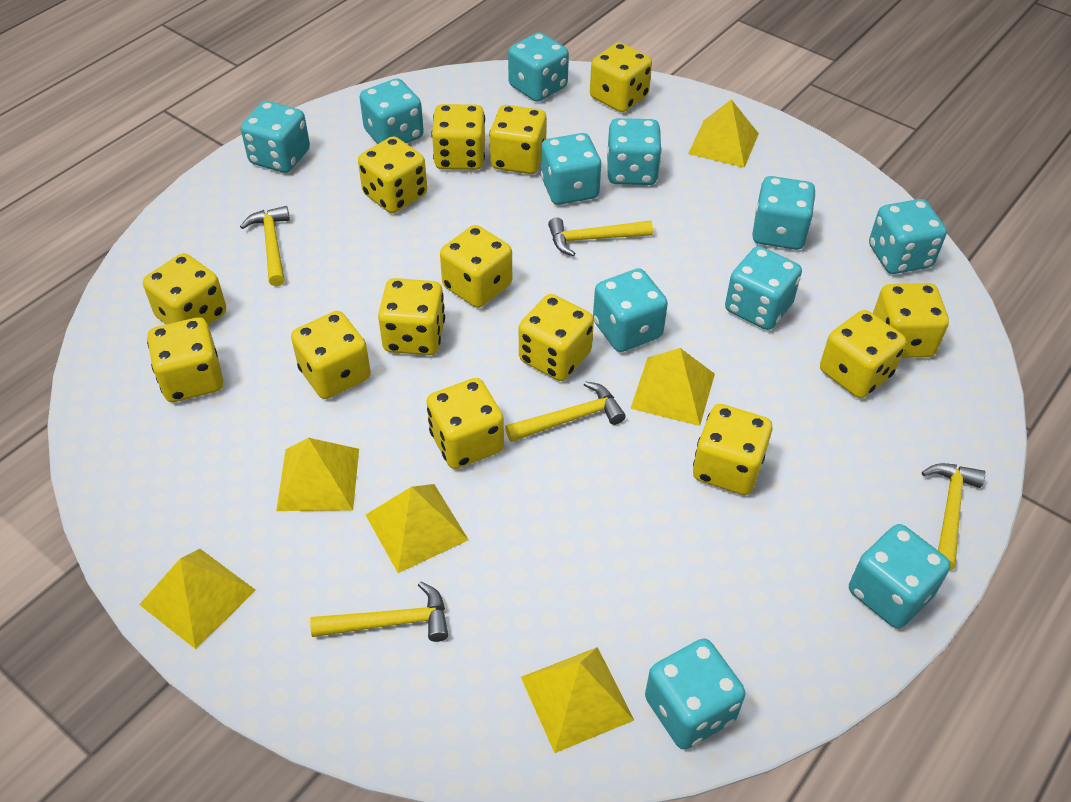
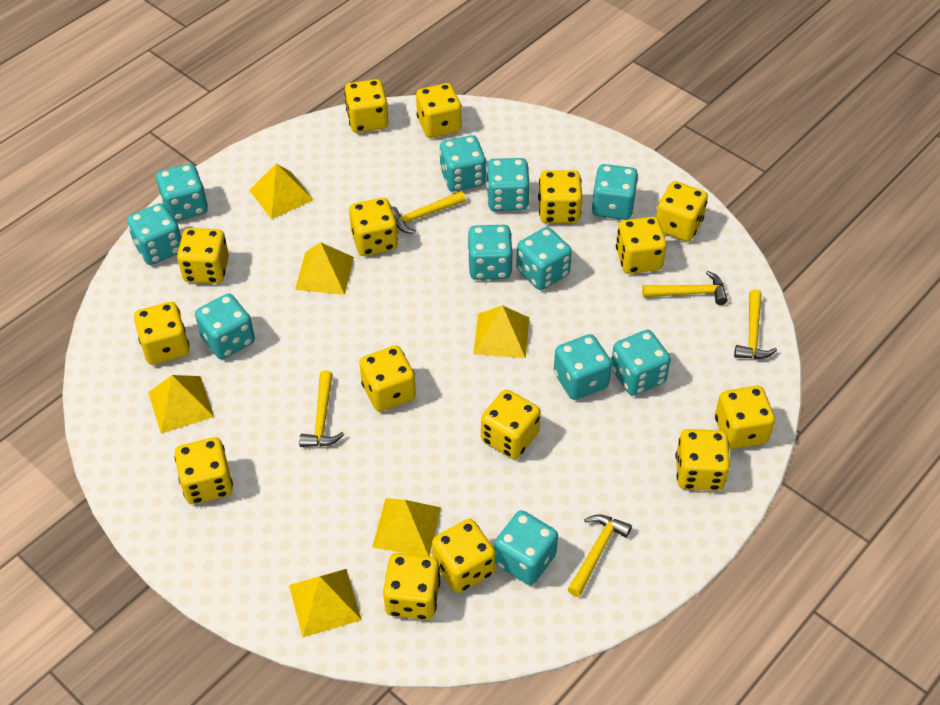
yellow dice: [143,253,226,325] [147,317,223,402] [291,311,371,399] [358,136,427,213] [378,278,445,355] [426,378,504,469] [431,104,485,170] [440,225,512,308] [489,105,547,174] [519,294,594,381] [590,42,652,112] [693,404,772,495] [820,310,906,398] [873,283,949,358] = 14 -> [134,302,190,365] [174,437,233,504] [177,228,229,284] [344,79,389,133] [349,198,398,256] [359,346,416,412] [383,553,440,620] [416,83,462,138] [432,519,496,593] [481,390,541,459] [538,170,582,223] [616,217,667,274] [656,181,708,241] [676,429,730,491] [715,386,775,449] = 15

